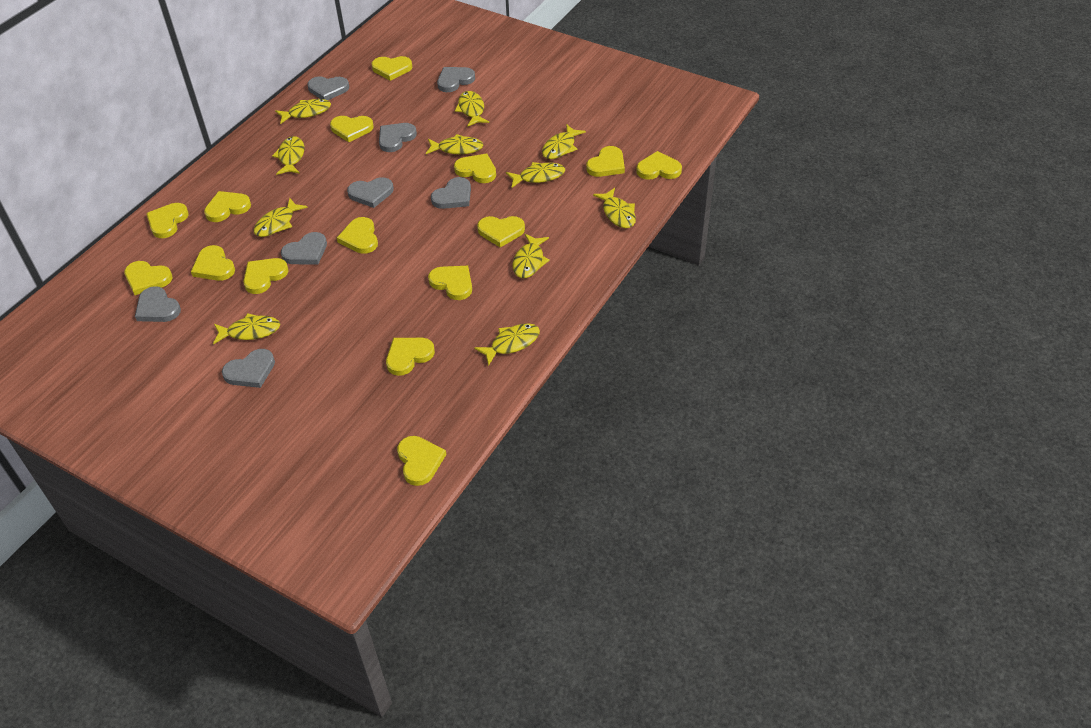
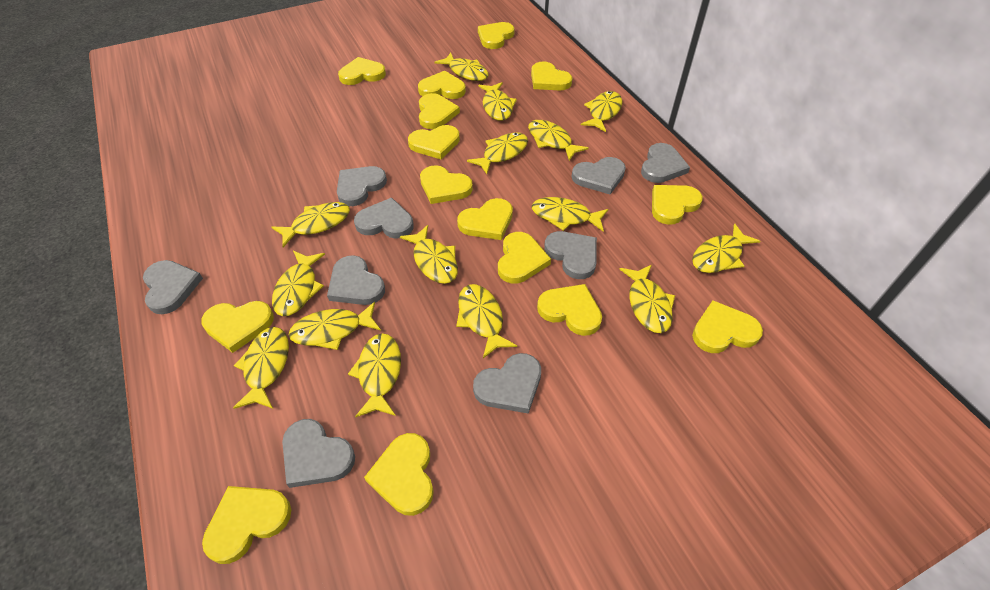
grey heart: [135,286,181,322] [222,349,275,388] [281,232,327,265] [307,76,349,100] [347,177,394,208] [379,123,417,152] [431,177,471,209] [437,67,475,92] = 8 -> [143,260,203,314] [282,419,355,488] [327,255,385,305] [337,166,387,206] [354,198,414,239] [473,353,541,414] [544,231,597,279] [572,157,626,194] [641,143,690,183] = 9
yellow fish: [213,313,280,344] [254,198,308,237] [272,136,304,175] [275,99,331,124] [426,134,483,154] [455,91,489,127] [474,323,540,366] [506,162,565,188] [513,234,550,278] [542,124,586,159] [593,188,636,228] = 11 -> [233,327,289,409] [272,202,350,247] [272,251,325,316] [289,302,381,350] [348,333,401,417] [400,225,458,284] [435,52,489,81] [456,284,517,358] [467,132,528,174] [478,82,517,121] [528,120,589,161] [532,197,608,232] [581,91,622,132] [620,265,675,333] [692,223,760,273] = 15

